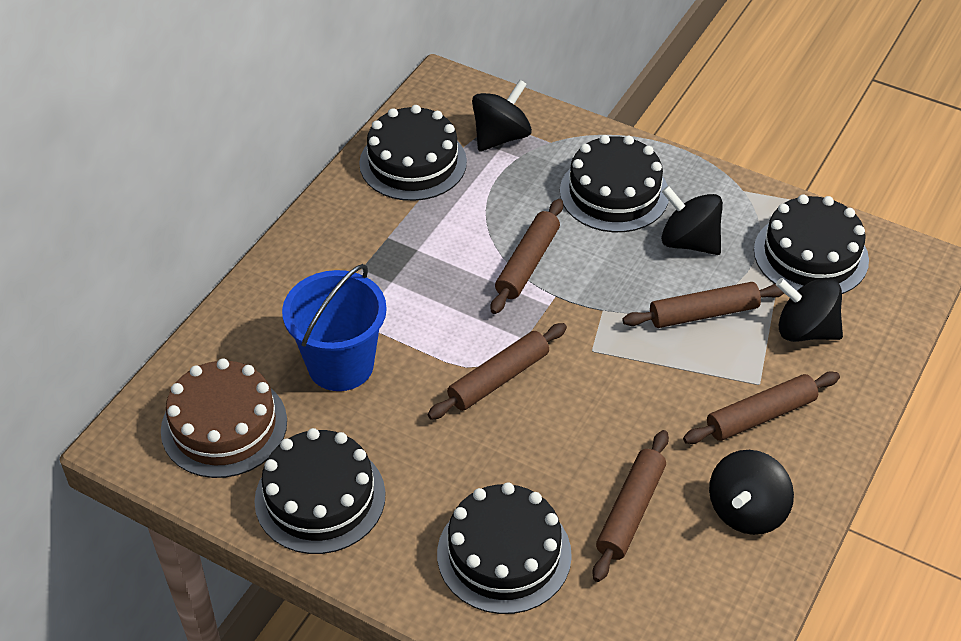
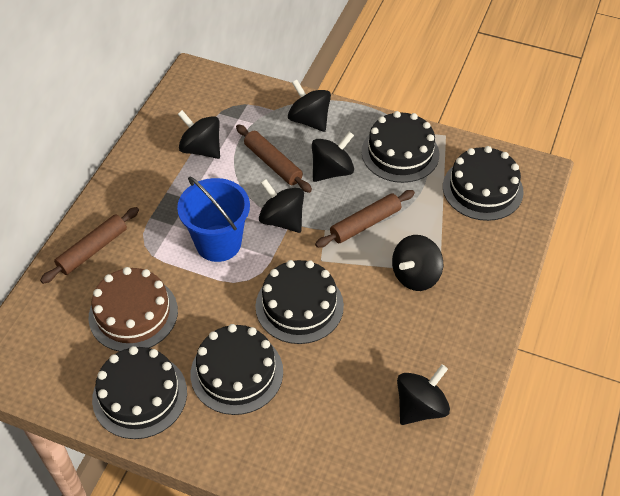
black spinning top: [472,80,532,152] [661,186,723,255] [709,450,794,535] [776,277,843,342] = 4 -> [178,110,220,159] [259,179,304,233] [288,80,331,132] [312,132,354,182] [392,235,443,291] [397,364,450,425] = 6
brown rolling pin: [428,323,567,420] [491,199,563,314] [593,430,669,582] [622,282,784,328] [683,371,840,444] = 5 -> [40,207,139,284] [236,124,312,193] [315,190,415,248] = 3

